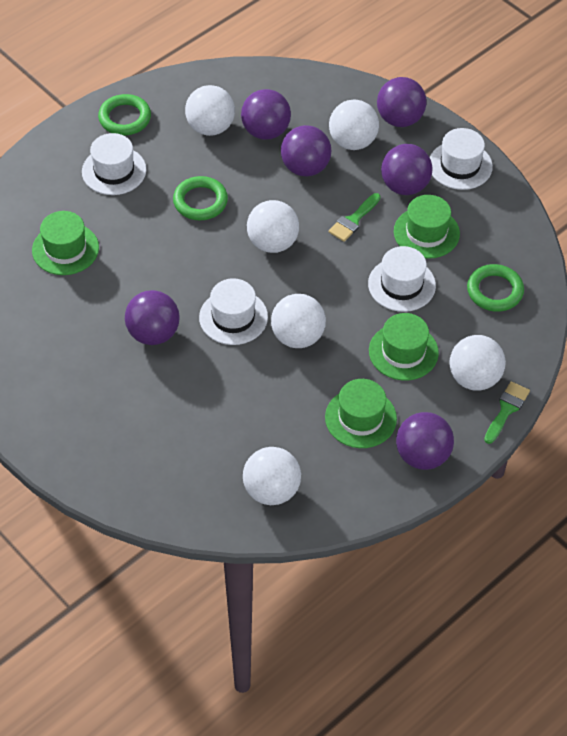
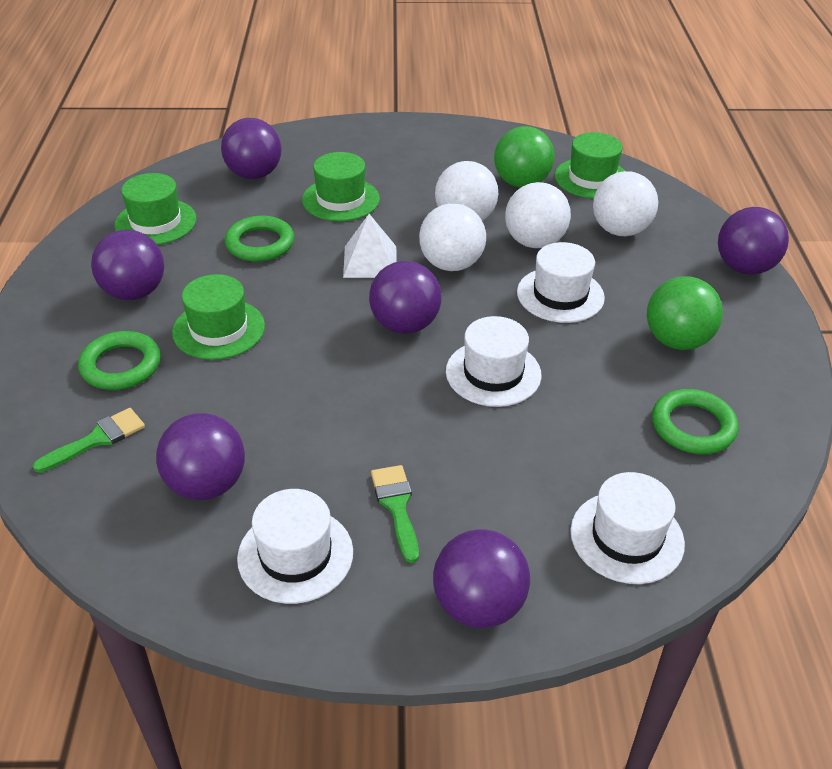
green ball: none = 0 -> [494,126,555,188] [647,276,723,350] = 2
white ball: [185,85,235,136] [243,447,301,505] [247,200,299,253] [271,294,326,348] [329,99,379,150] [449,335,506,391] = 6 -> [419,203,486,271] [435,161,498,221] [505,182,571,248] [593,171,658,236] = 4
white pyramid: none = 0 -> [343,214,396,278] = 1

